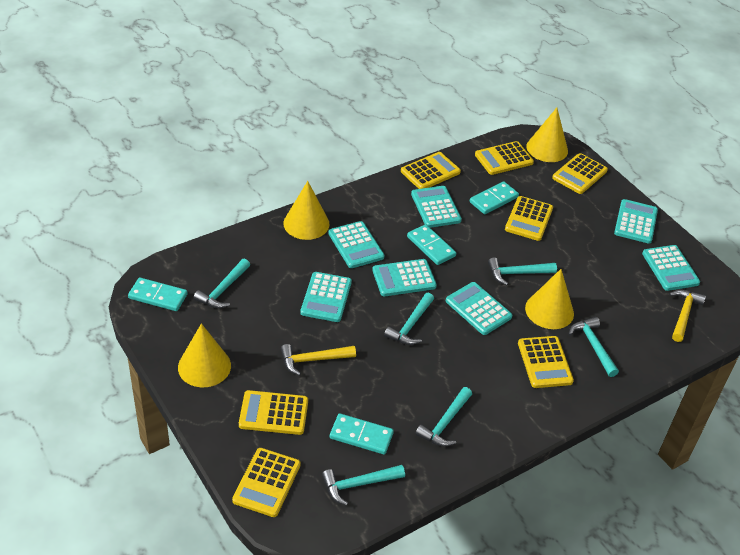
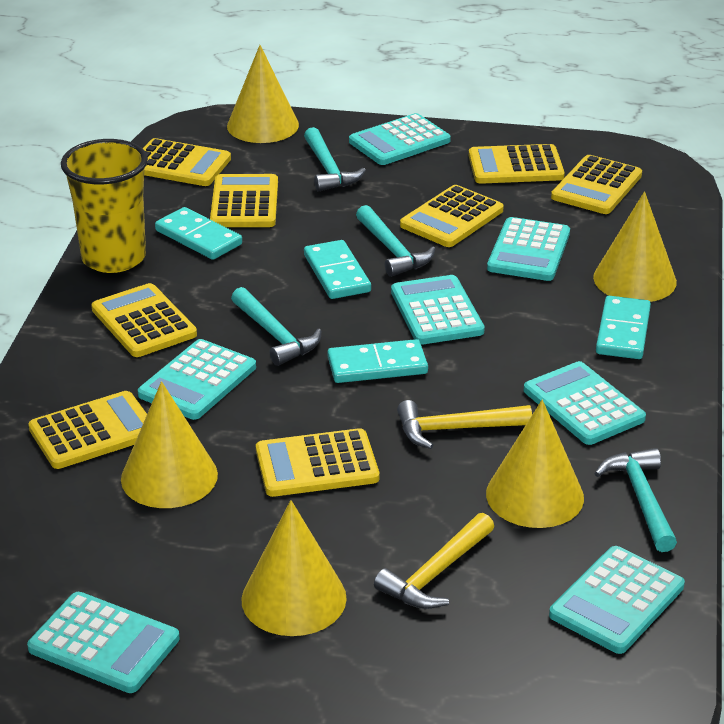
turquoise hammer: [193,258,250,309] [322,465,405,506] [384,293,434,345] [415,387,472,447] [488,258,557,285] [569,317,619,377] = 6 -> [231,287,322,366] [304,127,366,192] [356,205,435,277] [594,448,677,552] = 4
yellow calculator: [232,448,301,517] [239,390,308,435] [401,152,461,189] [475,141,534,175] [505,196,553,241] [518,336,574,388] [552,153,608,194] = 7 -> [28,391,147,469] [91,283,197,357] [143,138,231,186] [210,174,278,227] [256,428,379,497] [400,185,504,247] [469,144,565,184] [551,155,642,214] = 8
yellow cone: [178,323,231,387] [283,181,330,240] [525,269,574,329] [527,108,568,162] = 4 -> [121,381,218,508] [227,45,299,143] [241,500,347,636] [486,400,584,528] [593,191,677,302] = 5
yellow cup: none = 0 -> [61,139,148,273] = 1

